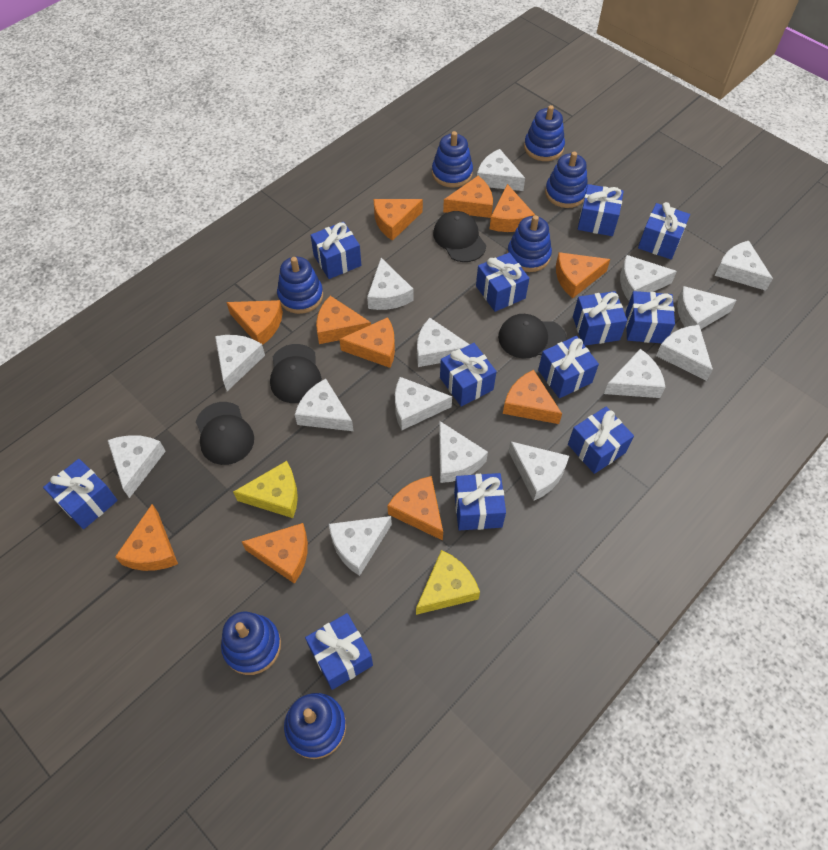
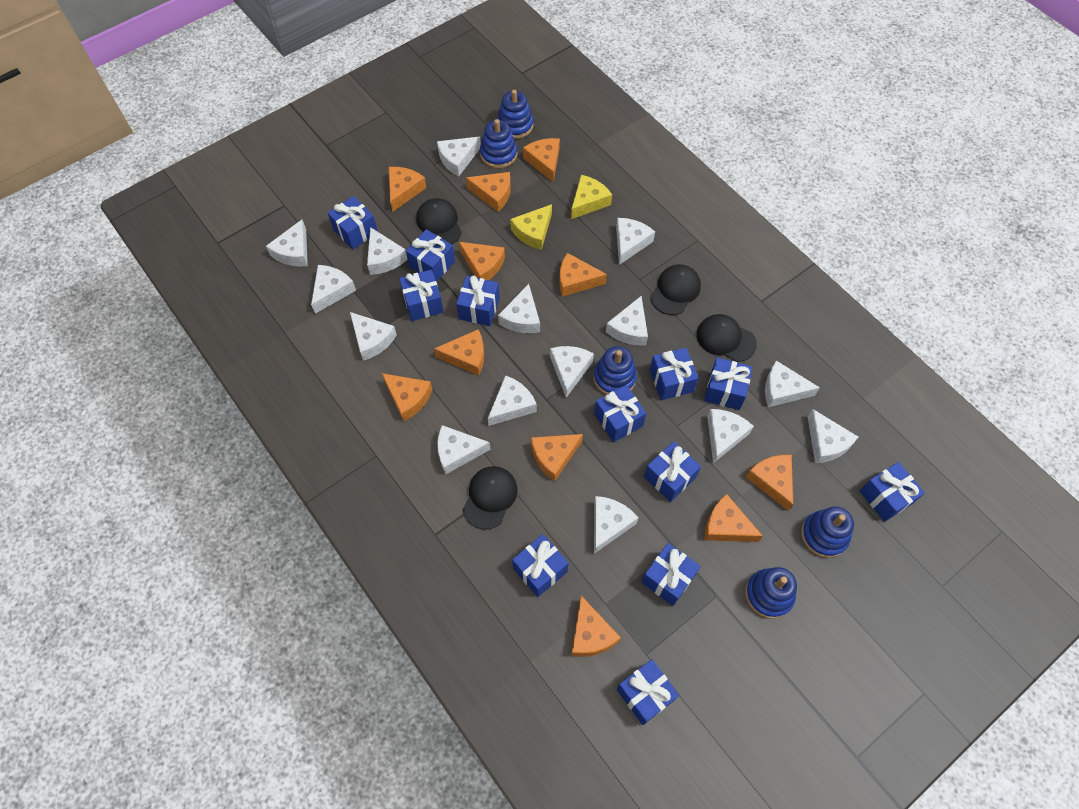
blue stacking toy: [221,612,281,675] [277,257,323,314] [284,693,346,759] [432,131,473,188] [507,215,552,272] [524,105,565,161] [545,152,588,208] = 7 -> [480,119,518,168] [497,90,534,139] [594,346,637,395] [745,567,797,619] [801,507,854,558] = 5

